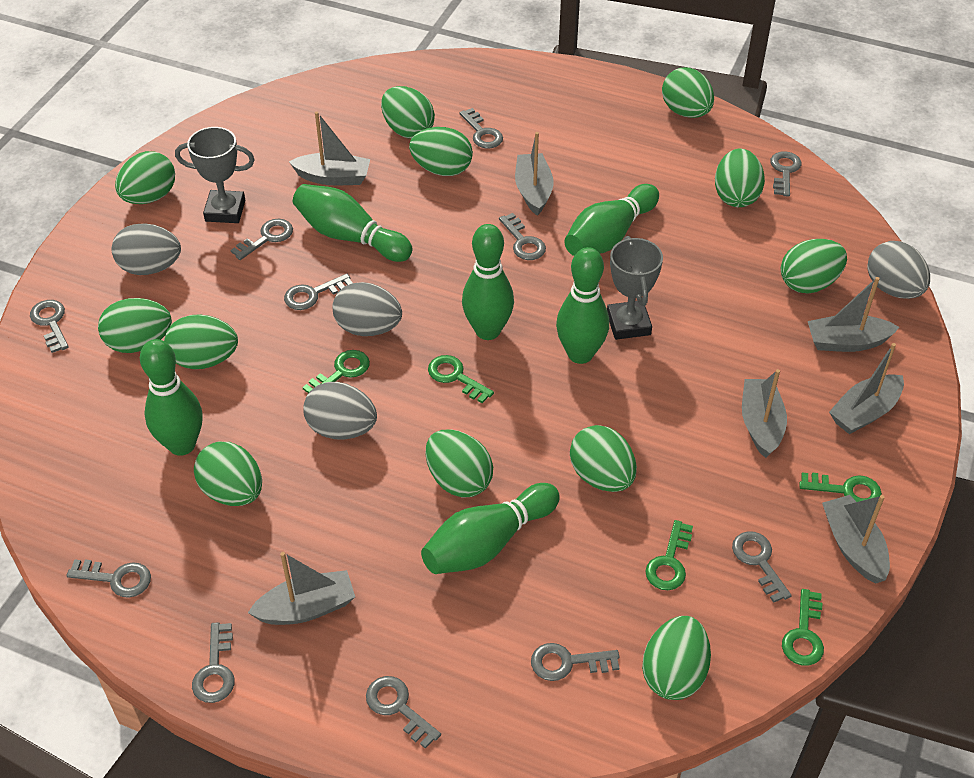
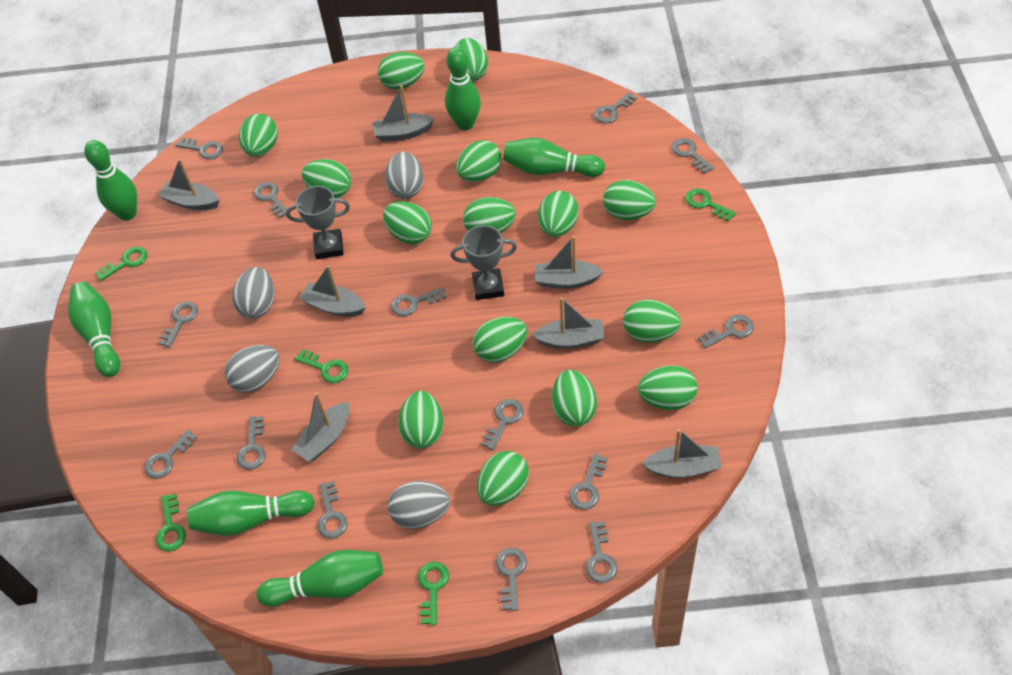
green egg: [98,298,172,353] [115,151,175,204] [164,314,238,369] [194,442,262,506] [381,86,435,139] [409,127,473,176] [425,429,493,498] [570,425,637,492] [642,616,711,700] [662,67,714,118] [715,148,765,207] [781,239,847,294] = 12 -> [239,114,278,157] [302,159,351,198] [378,52,425,89] [383,201,432,244] [398,391,443,449] [455,38,488,81] [456,140,501,182] [463,197,516,233] [473,317,527,363] [477,451,529,506] [538,191,578,237] [552,370,597,426] [603,180,656,220] [623,300,681,342] [638,366,698,410] = 15
grey key: [30,300,69,353] [67,559,151,598] [192,622,235,703] [230,219,293,260] [284,274,353,310] [366,676,441,749] [459,108,503,149] [499,213,546,260] [531,643,619,681] [732,531,792,603] [770,151,801,197] = 11 -> [144,430,197,479] [158,301,198,348] [176,137,223,160] [237,416,265,470] [254,182,287,218] [317,481,347,539] [391,287,447,316] [481,399,524,451] [496,548,527,611] [569,454,607,510] [586,521,617,583] [594,92,637,124] [672,138,714,174] [698,314,754,349] = 14

